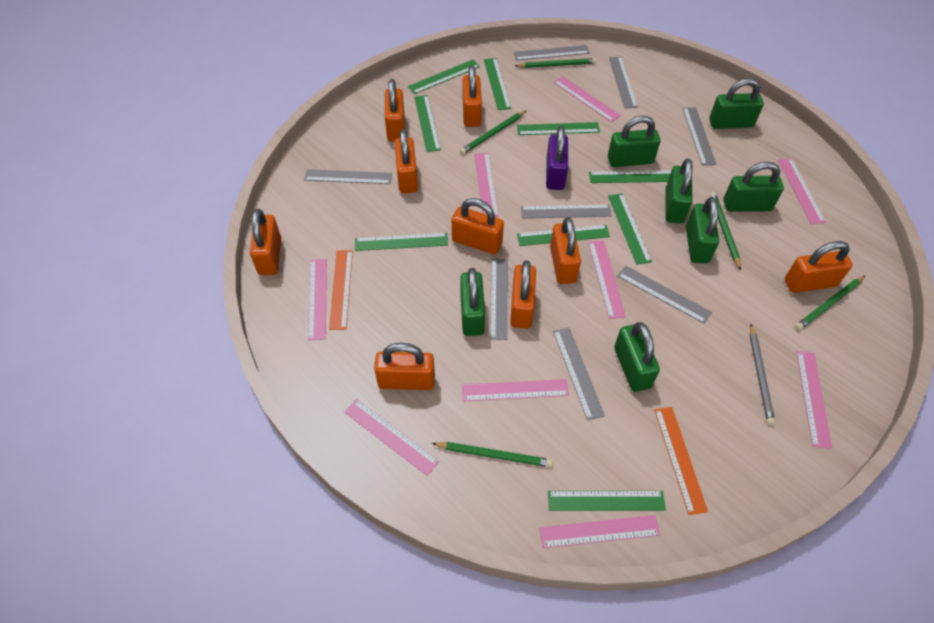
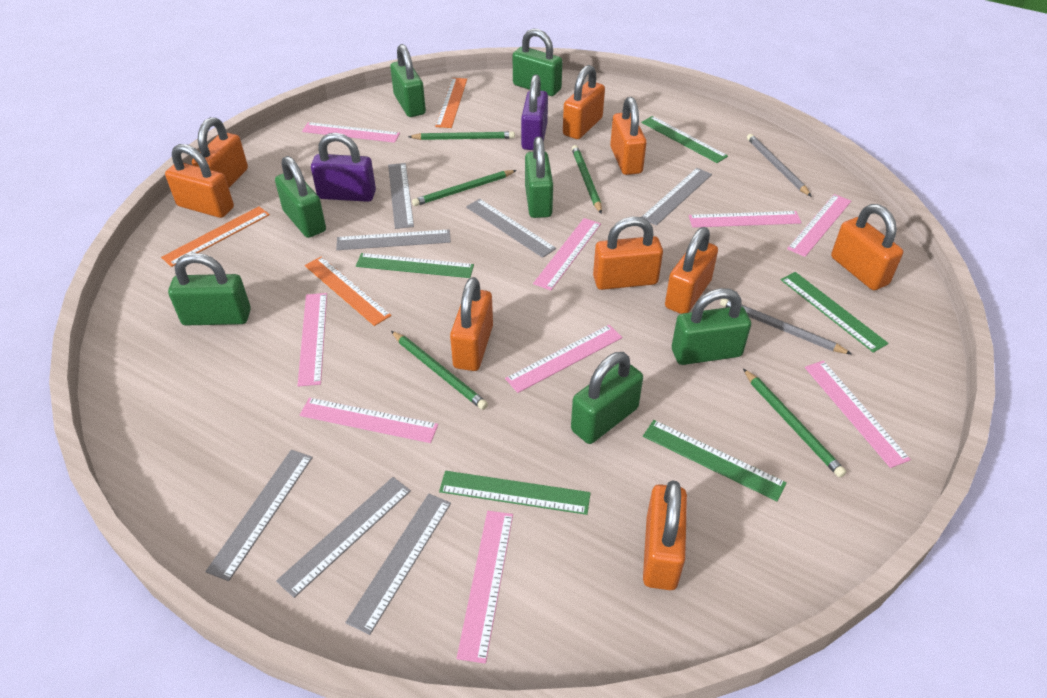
green ruler: [355,233,448,251] [408,59,480,94] [414,95,441,152] [484,58,511,110] [517,122,600,135] [517,225,610,246] [548,491,666,511] [589,170,672,183] [608,193,652,265] = 9 -> [356,253,474,278] [439,471,591,515] [641,116,728,163] [643,420,787,501] [781,272,888,353] = 5
grey pencil: [750,324,775,425] = 1 -> [720,299,852,354] [747,134,812,197] = 2
grey ruler: [304,169,392,184] [490,259,508,340] [514,45,590,61] [521,204,612,219] [553,328,605,421] [609,57,638,108] [617,265,712,324] [682,107,717,166] = 8 -> [205,450,313,581] [276,477,411,598] [336,230,451,250] [345,494,451,635] [388,163,414,229] [466,199,556,258] [642,168,712,226] = 7
orange ruler: [329,250,353,330] [654,407,708,515] = 2 -> [161,206,270,267] [305,256,391,326] [435,78,467,128] = 3
purple padlock: [546,126,568,190] = 1 -> [311,133,376,202] [521,74,548,150] = 2

